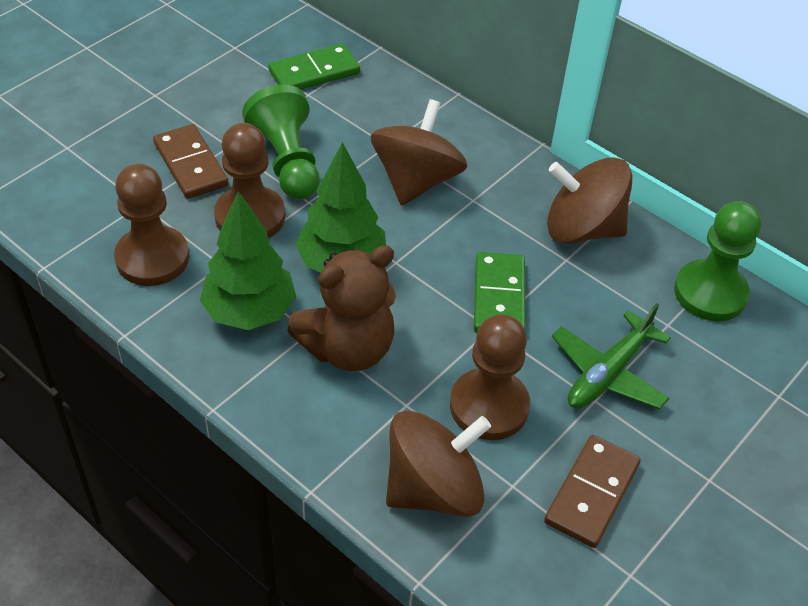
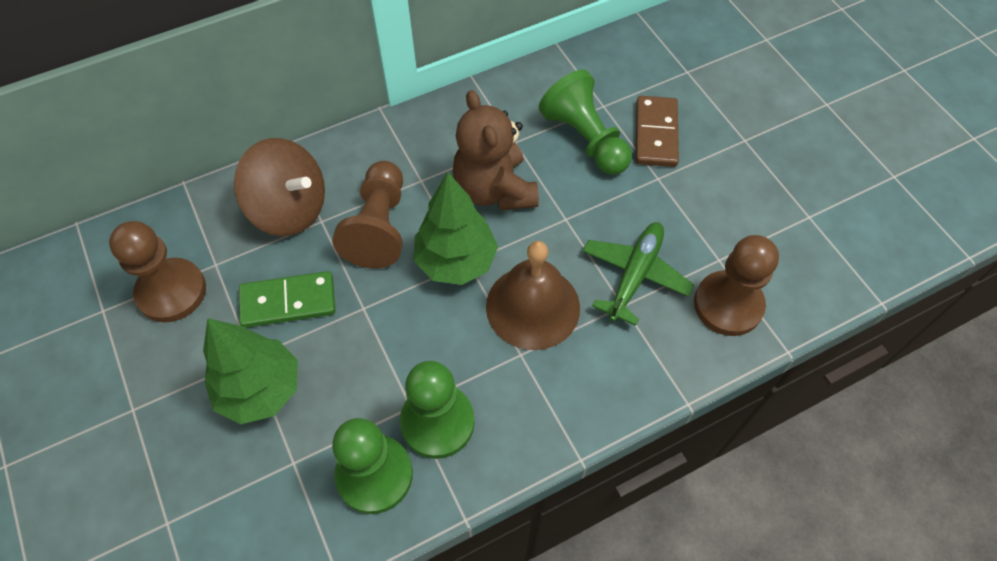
brown bell: none = 0 -> [486,241,580,350] = 1
brown domino: [153,124,229,199] [544,435,641,548] = 2 -> [636,96,679,167] = 1
brown spinning top: [371,99,468,205] [386,411,491,517] [547,157,632,244] = 3 -> [234,138,325,236] = 1
green domino: [268,43,360,90] [474,252,525,333] = 2 -> [239,271,336,328] = 1
green pawn: [242,84,320,200] [674,201,761,321] = 2 -> [332,418,413,514] [400,361,475,459] [539,70,632,175] = 3

